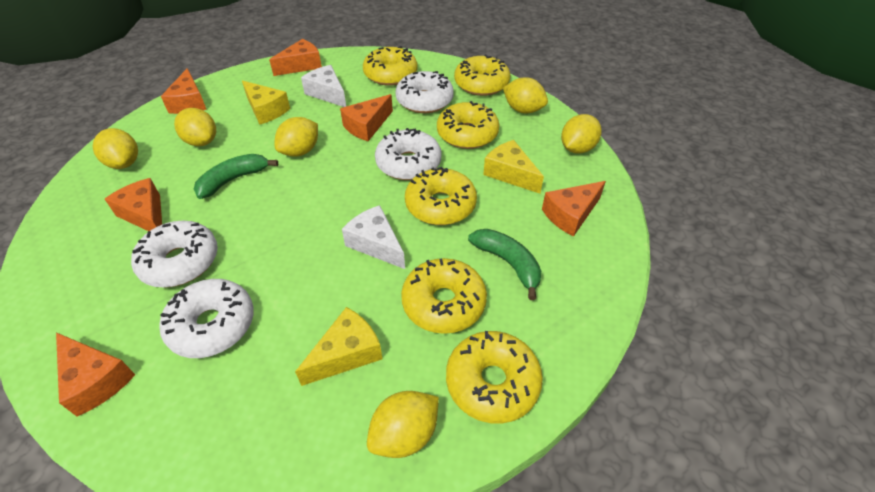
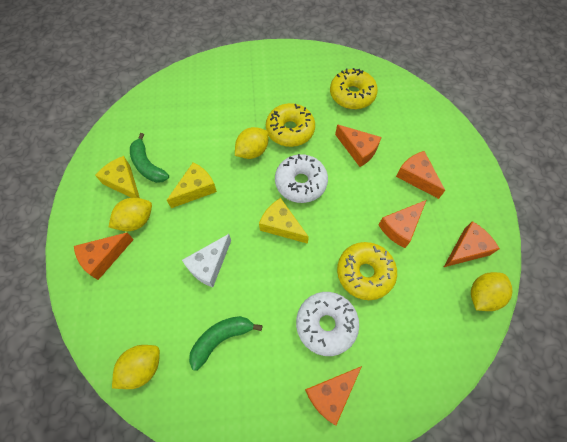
white cheese: [301,65,346,107] [342,205,405,269] = 2 -> [182,234,231,287] = 1
white donut: [131,221,218,287] [159,279,254,358] [375,128,441,180] [395,71,454,113] = 4 -> [275,154,328,203] [296,292,359,356] = 2
yellow donut: [363,46,417,86] [401,258,487,334] [405,167,477,225] [437,101,500,149] [446,331,543,424] [454,54,511,96] = 6 -> [266,103,315,147] [330,68,378,109] [337,242,397,300] = 3
yellow lemon: [93,128,138,169] [174,108,216,146] [275,117,318,157] [367,391,439,458] [503,77,548,114] [561,114,602,154] = 6 -> [109,198,152,231] [112,345,160,389] [235,127,269,159] [471,272,512,311] = 4

